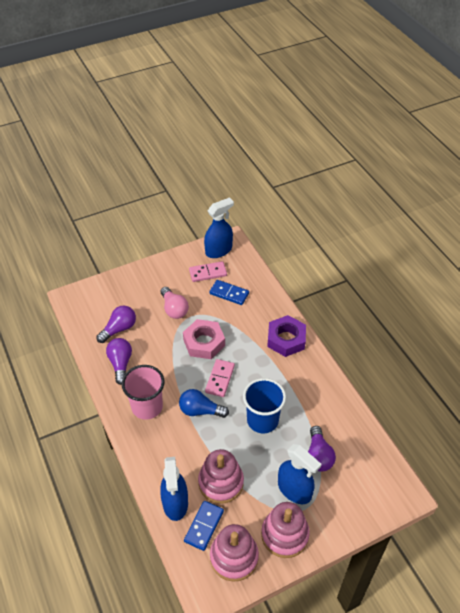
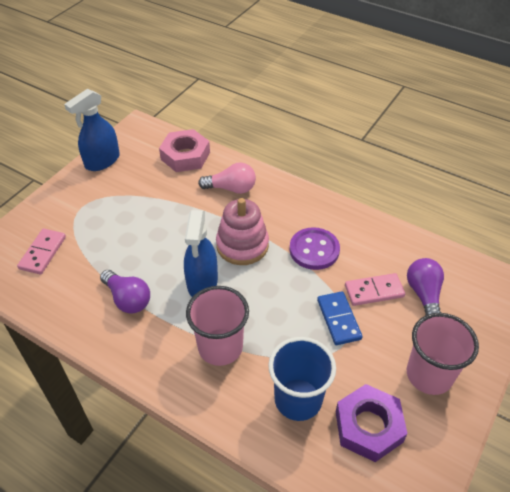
blue domino: [184,501,224,551] [209,280,249,305] = 2 -> [317,291,362,345] = 1
blue light bulb: [179,389,229,418] = 1 -> none = 0
blue spray bottle: [160,457,188,521] [204,197,234,258] [278,444,322,504] = 3 -> [64,89,120,171] [184,210,218,297] = 2
pink cup: [122,365,165,420] = 1 -> [186,286,249,366] [407,313,479,395] = 2
pink stacking toy: [198,449,244,504] [210,524,259,582] [261,502,310,558] = 3 -> [216,198,269,265] = 1
purple button: none = 0 -> [289,227,340,270] = 1
purple light bulb: [96,305,136,343] [106,338,132,385] [308,426,336,471] = 3 -> [100,270,150,314] [407,258,444,316] = 2

